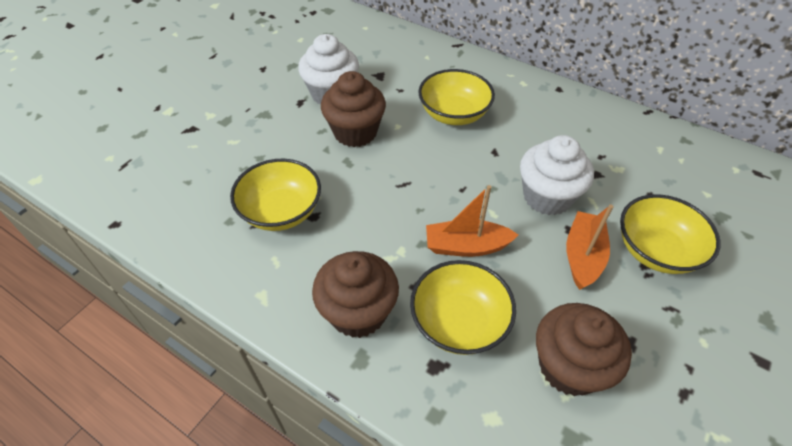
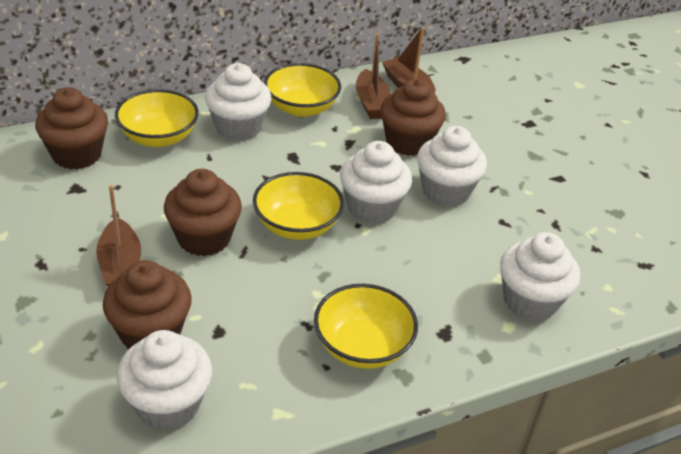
brown boat: none = 0 -> [96,185,141,286] [356,33,391,119] [382,27,435,93] = 3
brown cupcake: [312,251,399,338] [321,71,386,147] [536,303,632,396] = 3 -> [35,87,108,170] [103,260,192,349] [164,169,242,256] [380,79,446,156] = 4
orange boat: [426,185,518,257] [566,205,613,290] = 2 -> none = 0
white cupcake: [298,34,359,105] [520,135,594,215] = 2 -> [117,330,212,431] [205,63,272,141] [340,141,412,224] [417,126,487,207] [500,232,580,321] = 5

